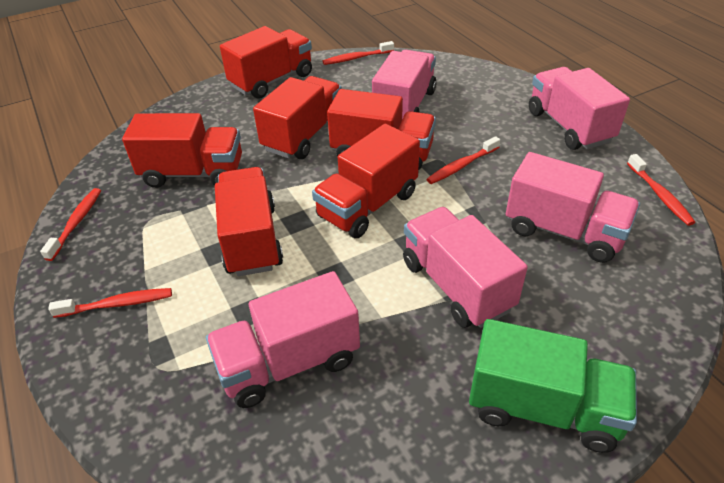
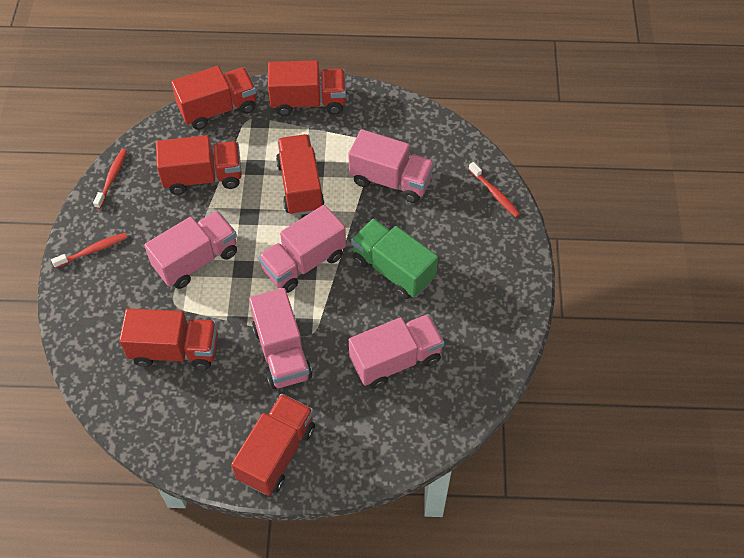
red toothbrush: [40,188,101,261] [48,288,172,318] [323,41,394,65] [426,136,500,184] [627,154,695,226] = 5 -> [51,233,127,268] [93,149,127,209] [469,162,520,217] = 3

